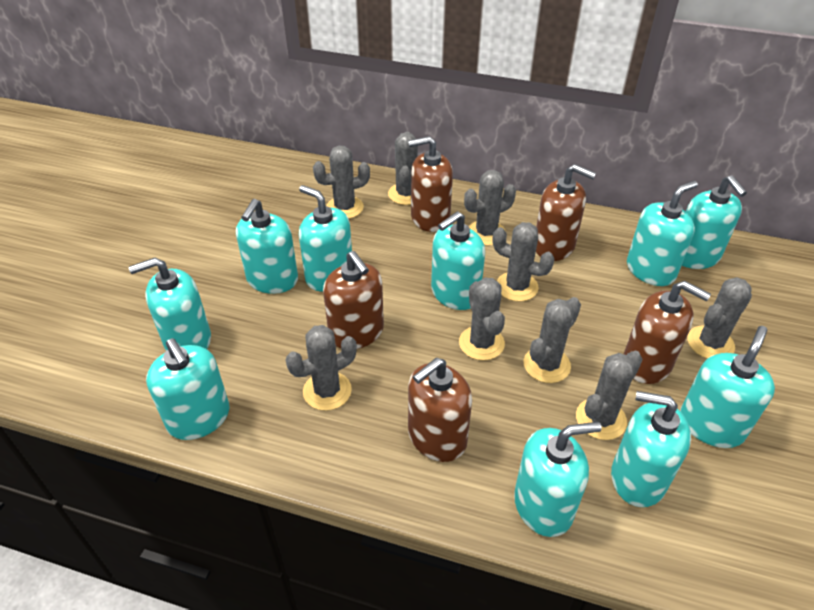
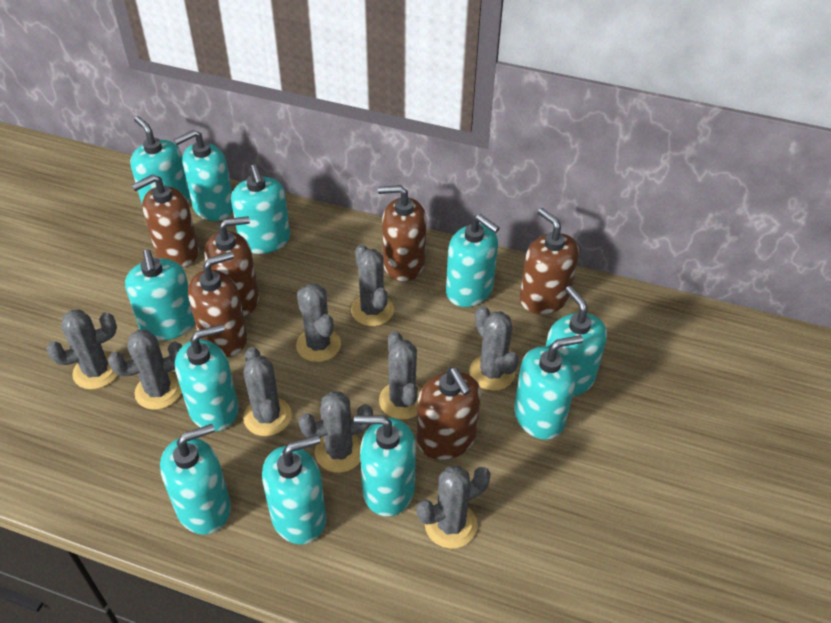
brown soap dispenser: [323,251,384,349] [408,136,453,232] [408,358,472,462] [536,164,596,261] [624,281,711,384] = 5 -> [132,174,199,268] [188,251,247,357] [204,216,259,316] [378,185,426,281] [417,367,481,460] [520,208,579,314] = 6
turquoise soap dispenser: [129,258,211,351] [146,338,229,440] [236,199,298,294] [299,185,352,291] [431,211,485,310] [514,422,602,537] [611,391,691,507] [627,181,698,286] [680,326,775,448] [682,175,747,269] = 10 -> [125,249,195,341] [130,116,190,203] [160,424,231,535] [174,130,233,221] [175,324,239,431] [231,165,290,254] [262,435,326,544] [354,415,416,516] [446,214,500,307] [514,335,583,440] [546,286,607,397] = 11

